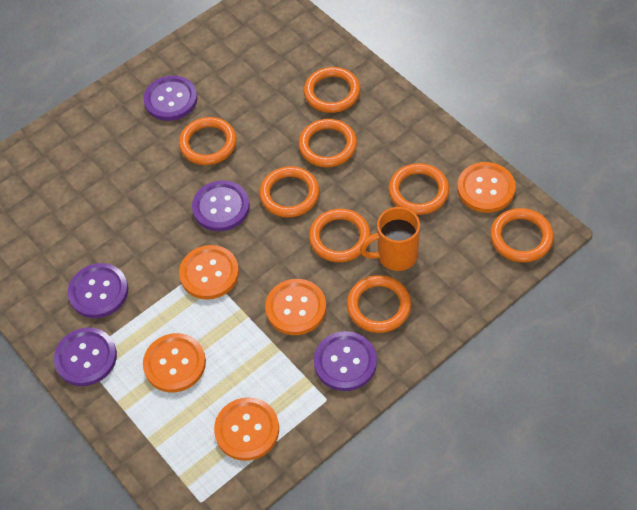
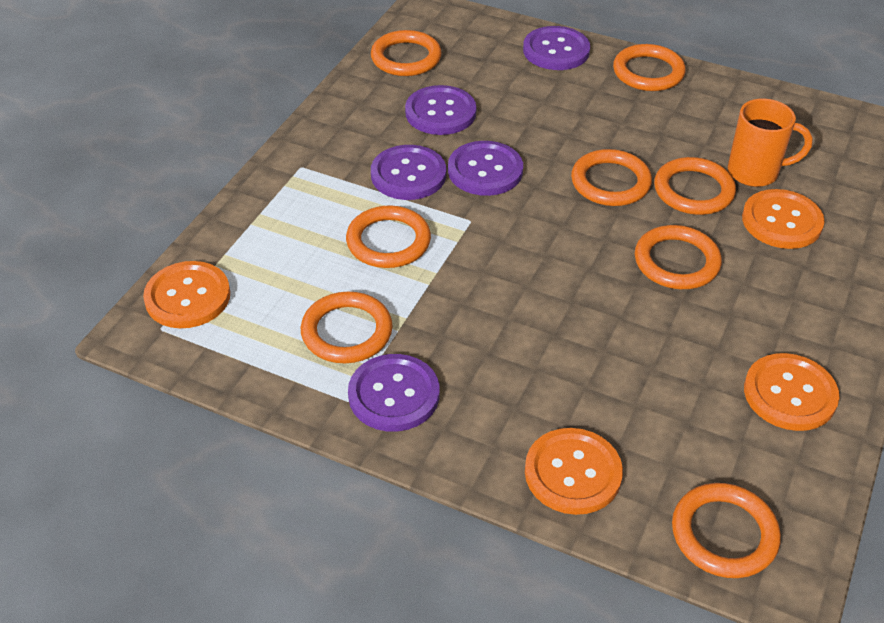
orange button: [143,333,206,392] [179,245,239,300] [214,397,279,461] [265,279,326,335] [457,162,516,213] = 5 -> [143,261,230,328] [525,428,623,515] [742,189,825,249] [744,353,839,431] = 4

